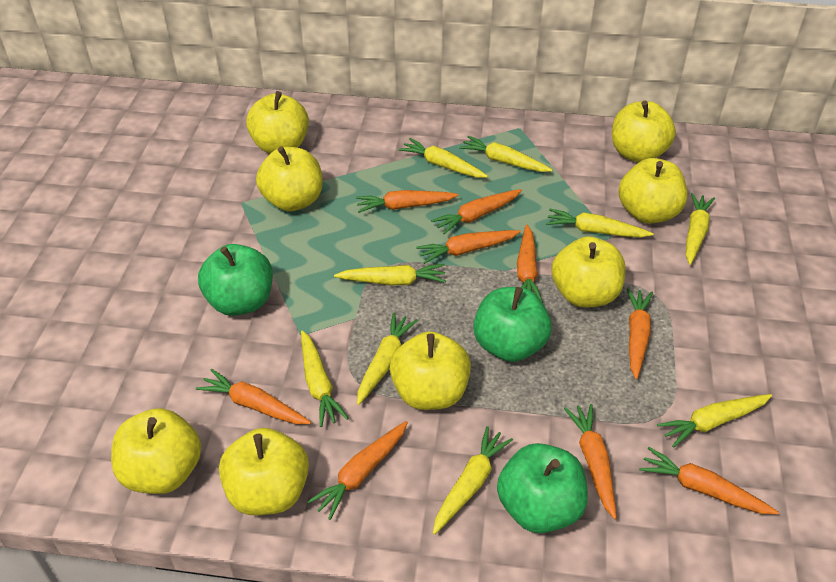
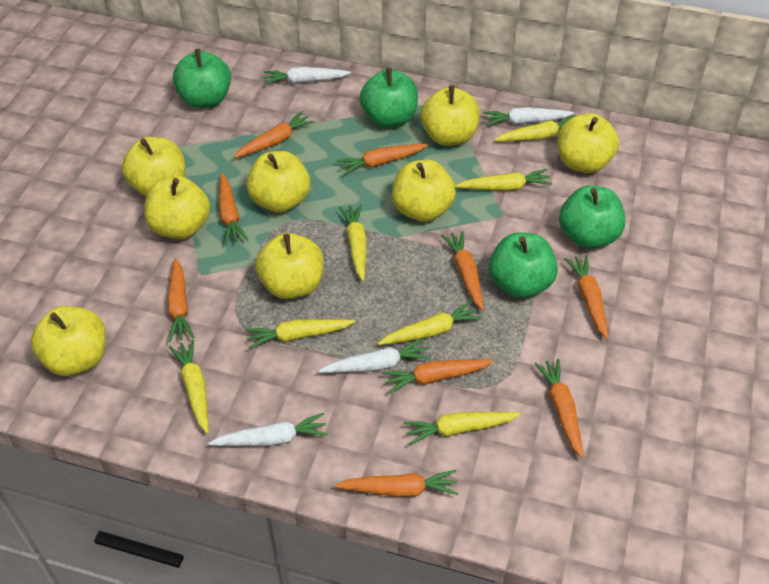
green apple: [198,244,273,316] [473,287,552,362] [497,443,588,533] = 3 -> [173,49,231,108] [360,68,418,128] [489,232,558,298] [559,185,625,249] = 4
white carrot: none = 0 -> [208,413,328,446] [263,67,351,84] [319,338,431,373] [483,107,574,126] = 4
yellow carrot: [301,330,348,427] [334,264,446,286] [357,313,418,405] [398,138,488,178] [433,426,513,535] [459,136,552,172] [546,209,654,238] [657,394,772,448] [686,193,715,265] = 9 -> [169,340,209,434] [246,319,355,349] [339,204,367,281] [378,301,482,345] [404,412,521,445] [455,169,552,191] [494,115,576,142] = 7

